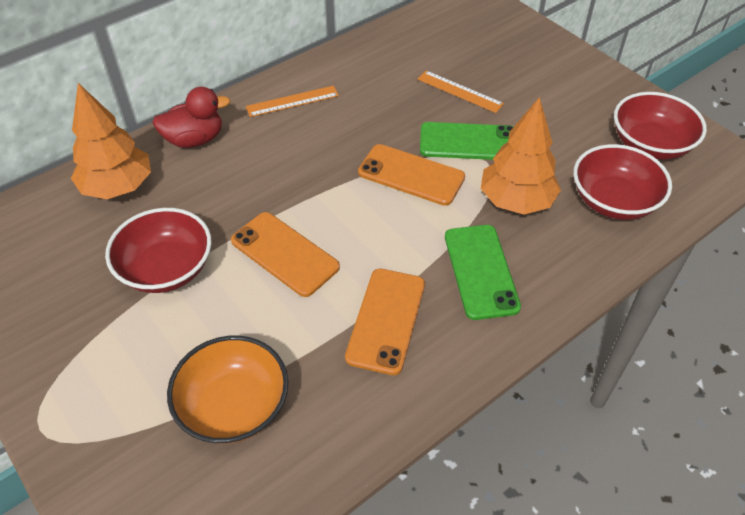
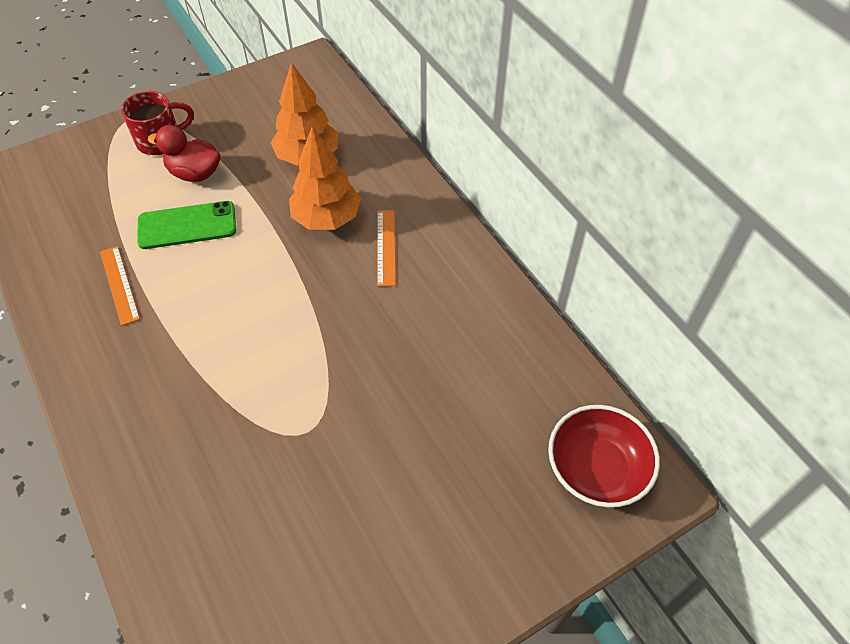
green phone: [420,122,513,160] [445,225,521,320] = 2 -> [137,201,236,249] = 1
orange bowl: [167,336,288,444] = 1 -> none = 0
orange phone: [231,212,340,297] [345,269,425,375] [358,144,465,206] = 3 -> none = 0
red bowl: [105,208,212,293] [573,144,672,220] [614,92,707,160] = 3 -> [548,405,660,508] = 1
red mug: none = 0 -> [121,91,194,155] = 1

